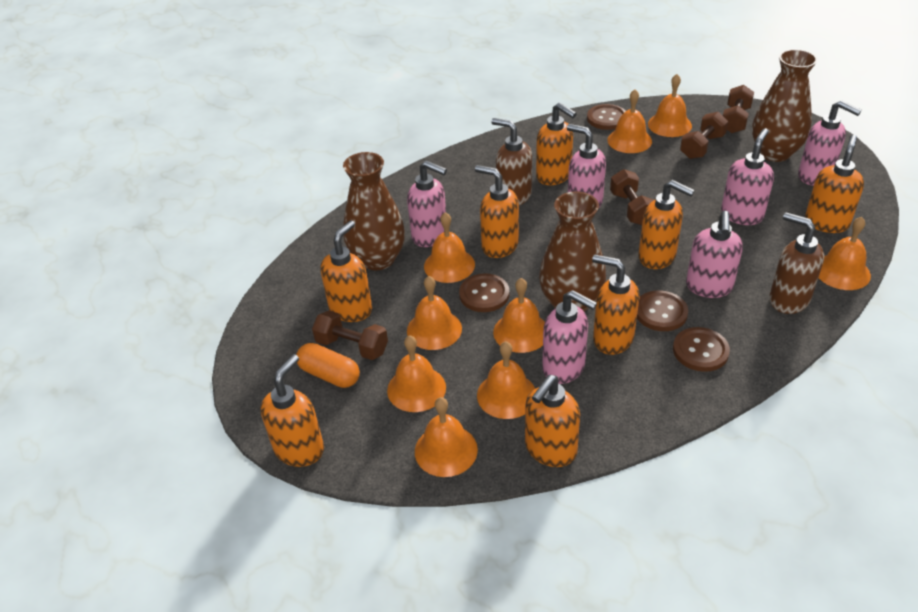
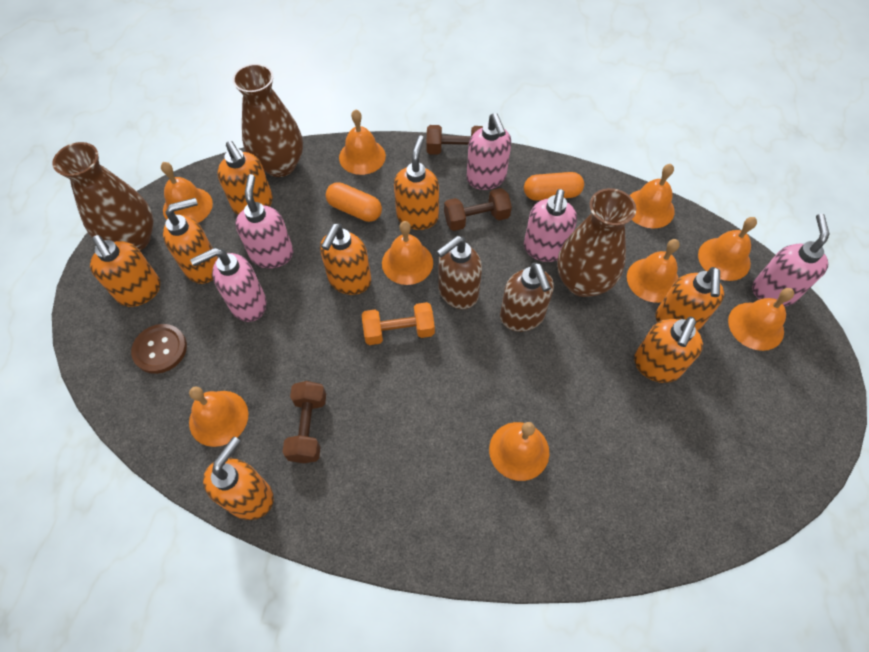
brown button: [459,273,509,312] [587,104,626,130] [637,290,688,331] [673,327,730,372] = 4 -> [131,324,187,374] = 1
brown dumbbell: [312,310,388,360] [610,169,654,225] [680,112,728,159] [723,85,754,133] = 4 -> [283,381,326,463] [427,125,483,155] [444,188,512,231] = 3
orange capsule: [296,343,360,388] = 1 -> [326,182,382,222] [524,172,584,201] = 2
orange dumbbell: none = 0 -> [362,302,435,345] = 1
pink soap dispenser: [407,161,447,247] [542,290,597,384] [567,124,606,209] [686,211,743,298] [721,128,774,225] [798,100,862,186] = 6 -> [190,248,267,322] [235,174,293,268] [466,113,511,190] [524,189,577,262] [752,214,830,307] = 5

